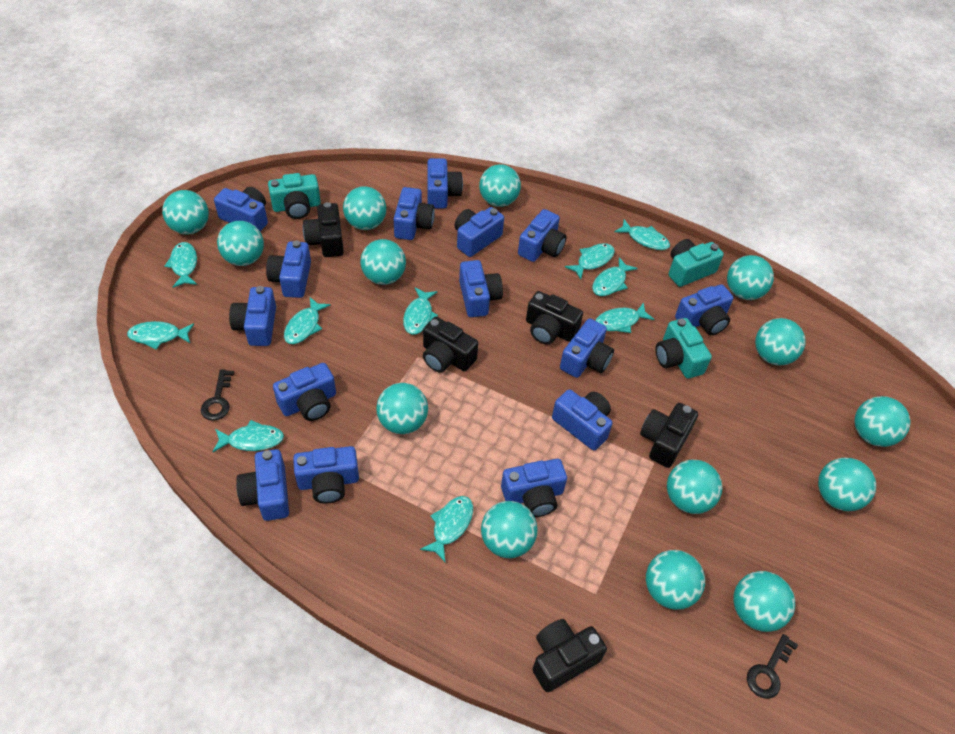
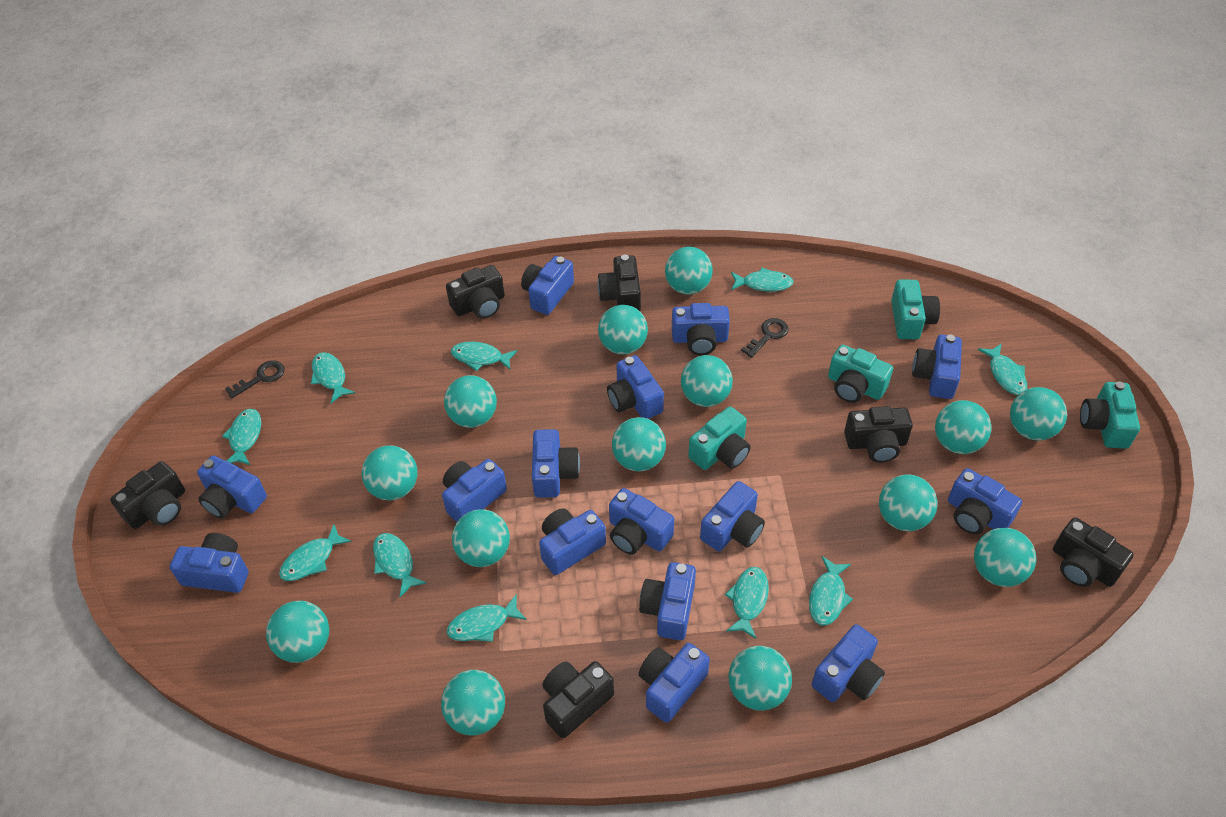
black camera: [303,202,344,257] [423,317,478,373] [526,291,583,344] [533,619,607,692] [640,403,698,468] = 5 -> [110,461,185,529] [446,265,505,319] [542,661,614,738] [597,255,641,311] [844,406,913,463] [1053,517,1134,587] = 6
turquoise camera: [268,173,321,219] [656,318,712,378] [669,239,724,287] = 3 -> [688,406,750,470] [828,344,893,403] [891,279,940,339] [1080,381,1140,449] = 4

